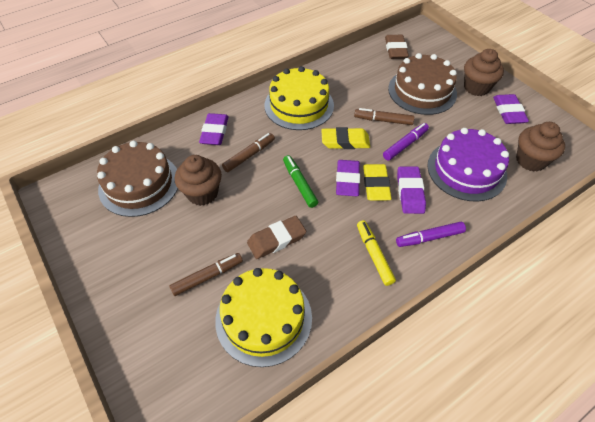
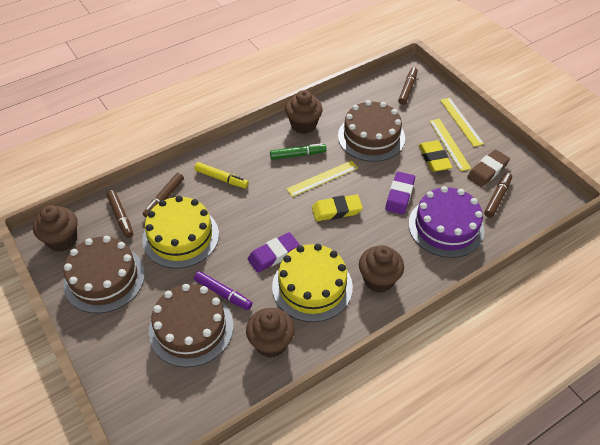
brown cake: [97,141,178,217] [388,53,457,115] = 2 -> [63,236,145,313] [149,284,233,367] [338,100,405,162] = 3
brown cupcake: [175,155,222,206] [464,49,504,96] [516,122,565,172] = 3 -> [33,205,77,252] [246,308,295,358] [285,90,323,134] [359,245,404,293] = 4
brown eraser: [247,216,306,259] [385,35,409,59] = 2 -> [467,149,510,187] = 1
brown marker: [169,253,243,296] [222,133,275,172] [354,108,414,125] = 3 -> [106,190,133,238] [143,173,184,218] [398,67,418,105] [484,173,512,218] = 4
purple eraser: [199,113,229,145] [336,160,360,196] [397,166,426,214] [493,94,529,124] = 4 -> [248,232,300,273] [385,171,415,215] = 2
purple marker: [383,123,429,161] [396,222,466,247] = 2 -> [194,271,252,310] = 1
yellow ruler: none = 0 -> [286,161,358,197] [430,119,471,171] [440,98,484,147] = 3

